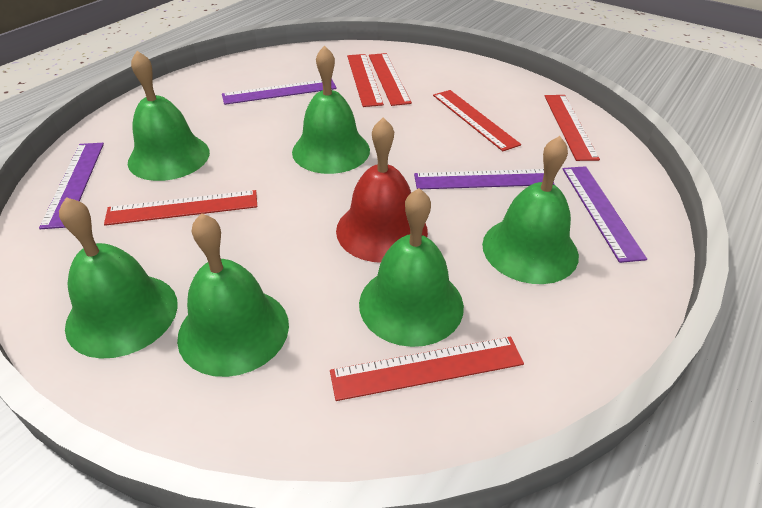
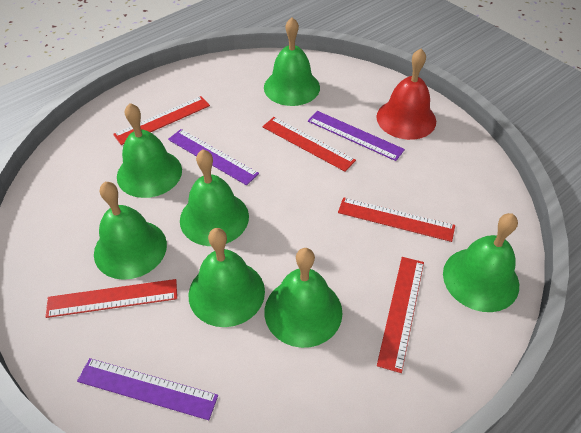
green bell: [59,197,178,359] [128,51,210,181] [177,213,289,377] [292,45,370,174] [359,188,464,347] [482,136,579,284] = 6 -> [94,182,167,280] [117,103,182,198] [180,150,249,246] [189,228,265,327] [264,17,320,106] [264,248,342,348] [443,213,519,312] = 7
purple ruler: [39,143,104,229] [222,80,337,105] [414,169,554,189] [563,166,647,263] = 4 -> [77,358,218,420] [168,129,259,185] [308,111,405,161] = 3
red ruler: [104,190,257,226] [330,337,524,401] [347,54,384,107] [369,53,412,106] [433,90,521,151] [545,95,600,161] = 6 -> [46,279,177,318] [113,96,210,145] [262,117,356,171] [338,197,455,242] [377,257,424,373] = 5

